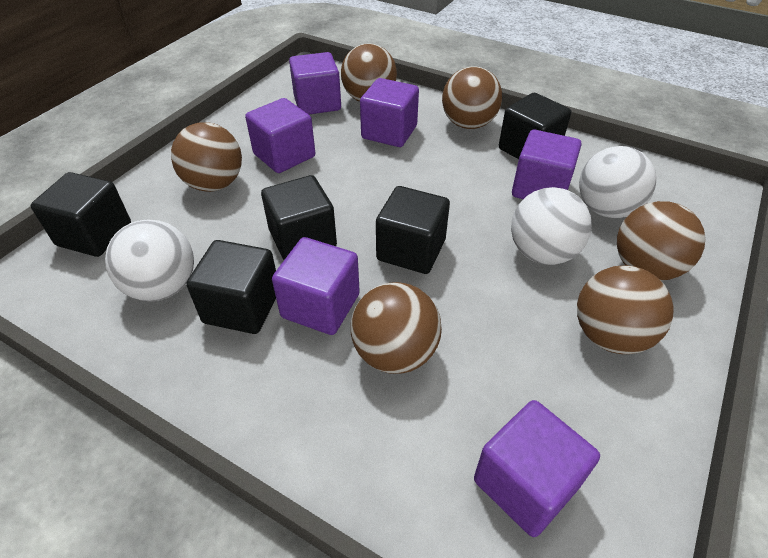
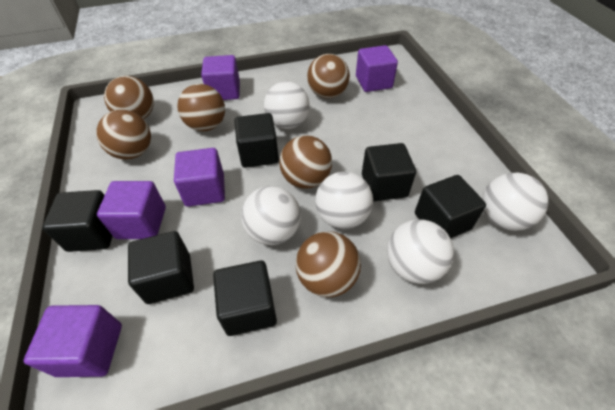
black cube: [31,172,131,257] [186,240,276,334] [261,175,337,260] [376,186,450,274] [499,93,571,159] = 5 -> [42,190,113,252] [128,231,194,304] [213,261,277,336] [234,113,279,168] [362,143,416,201] [415,175,486,239] = 6
purple cube: [245,98,315,173] [272,237,360,335] [289,52,341,114] [360,78,419,147] [474,400,600,537] [512,130,581,199] = 6 -> [24,305,122,377] [97,181,166,239] [174,148,225,207] [201,55,240,100] [356,45,398,92] = 5
white ball: [105,220,194,301] [511,187,592,265] [579,146,656,218] = 3 -> [241,186,301,245] [264,81,310,129] [315,172,373,229] [387,219,454,284] [482,173,548,231] = 5

